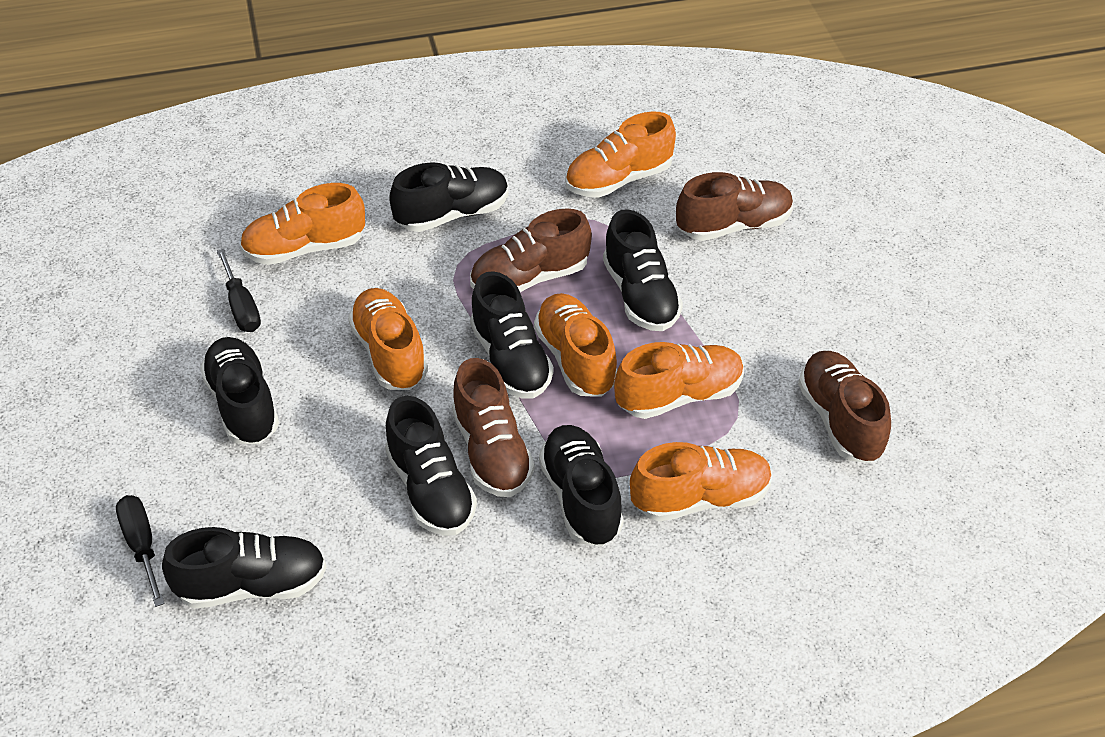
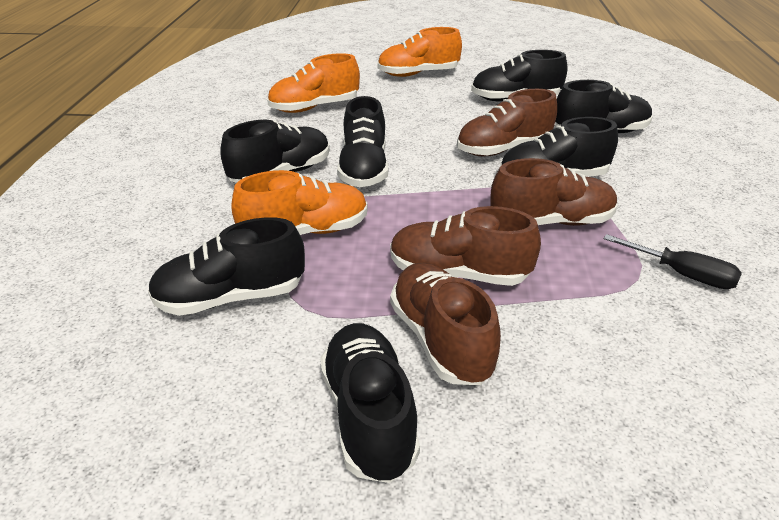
black screwdriver: [116,495,165,607] [217,249,261,332] = 2 -> [604,234,742,289] = 1
orange shoe: [240,183,365,265] [348,288,428,390] [534,293,617,397] [565,112,676,198] [614,342,744,419] [630,442,772,521] = 6 -> [231,170,368,235] [267,53,360,113] [377,27,462,77] = 3

